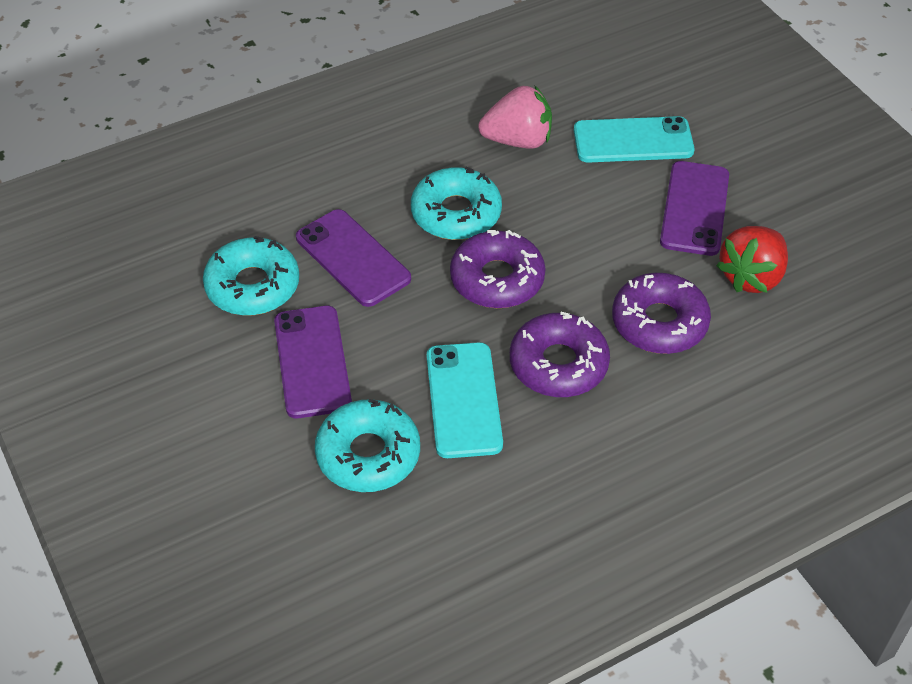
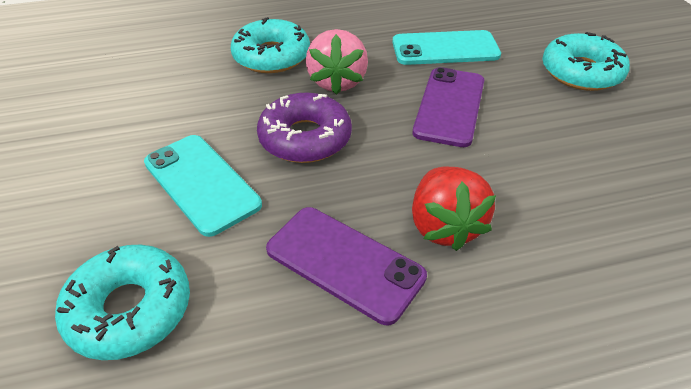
purple donut: [450,230,545,308] [510,312,610,397] [612,273,711,354] = 3 -> [257,93,352,163] = 1
purple phone: [274,306,352,418] [296,209,411,307] [660,161,729,256] = 3 -> [266,207,427,325] [413,67,484,147] = 2

